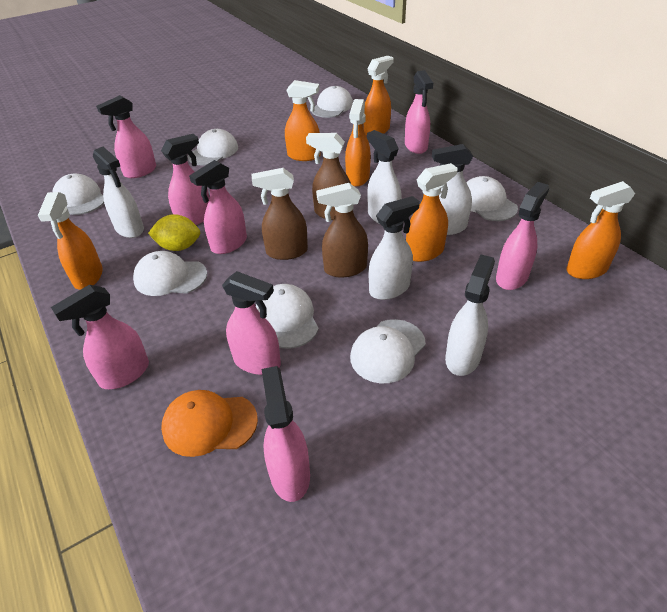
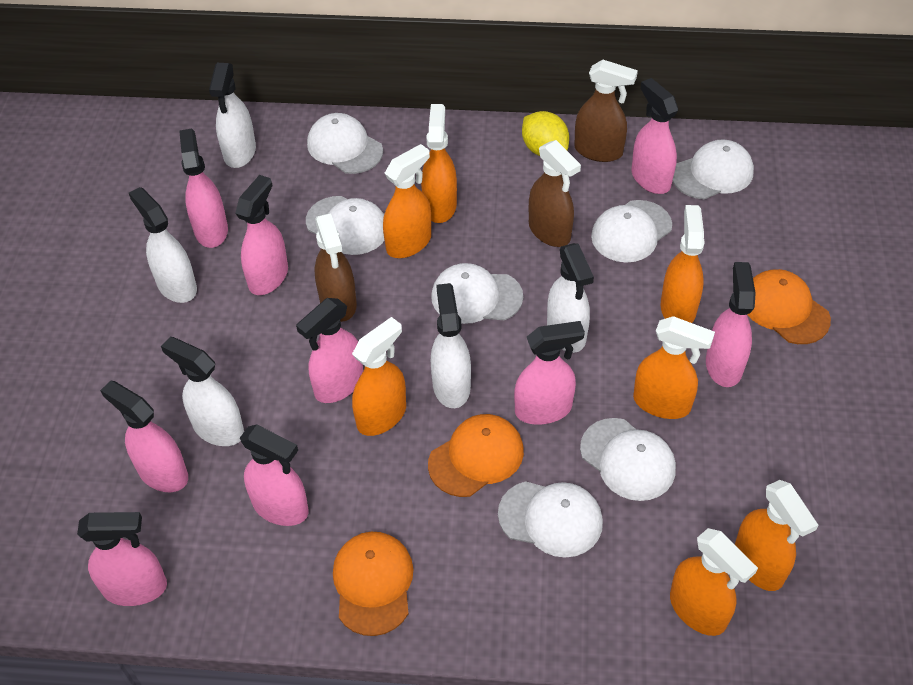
orange cap: [161,390,258,457] = 1 -> [333,532,414,636] [428,414,524,497] [747,269,831,344] = 3
orange spray bottle: [38,192,103,290] [285,80,320,161] [345,99,371,187] [363,56,394,136] [406,163,458,262] [566,181,635,279] = 6 -> [352,317,406,436] [383,144,431,258] [421,104,457,223] [633,316,715,419] [661,205,705,323] [670,528,758,636] [735,480,818,591] = 7
pink spray bottle: [51,285,149,389] [96,95,156,178] [161,134,210,225] [189,160,247,254] [222,271,281,375] [262,366,310,502] [405,70,433,154] [496,182,549,290] = 8 -> [77,512,167,606] [100,381,188,492] [179,129,228,248] [235,175,288,295] [240,424,309,526] [296,298,363,403] [514,321,585,425] [632,78,678,194] [706,262,756,387] = 9

